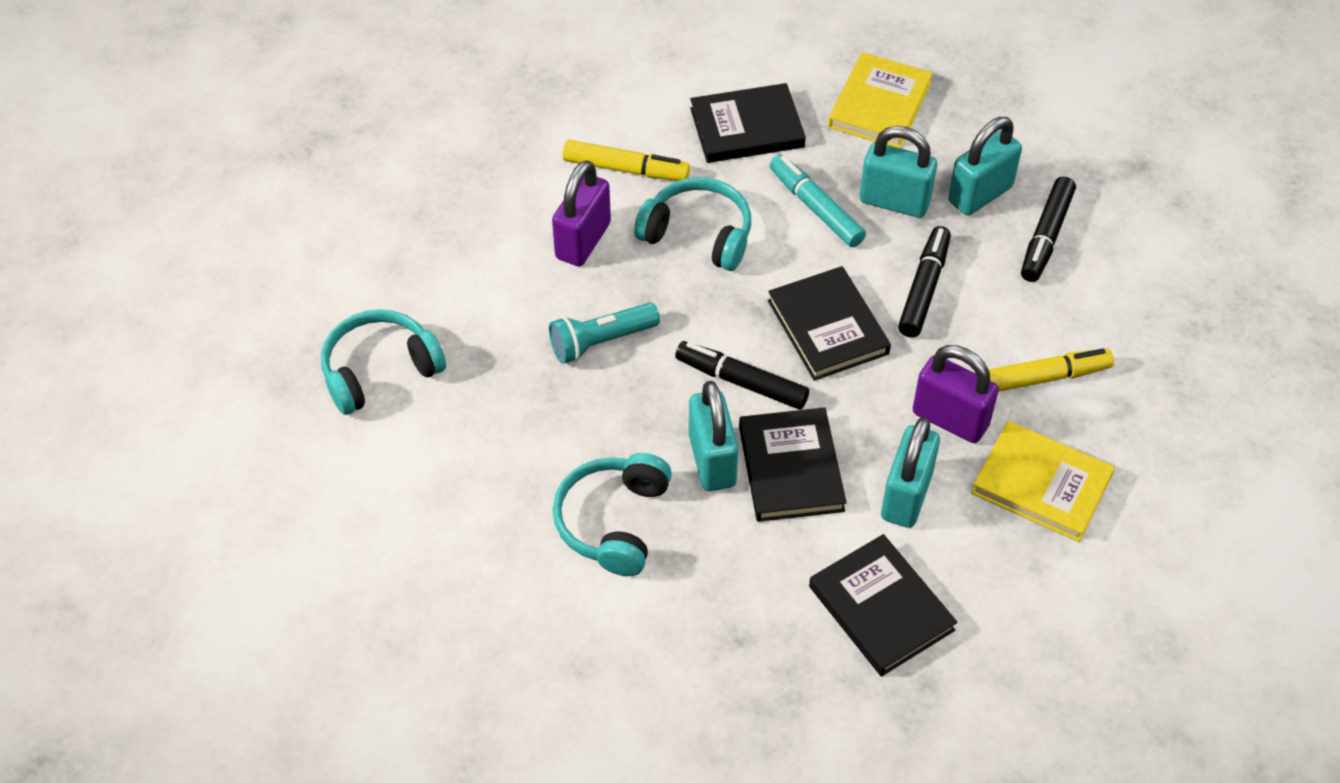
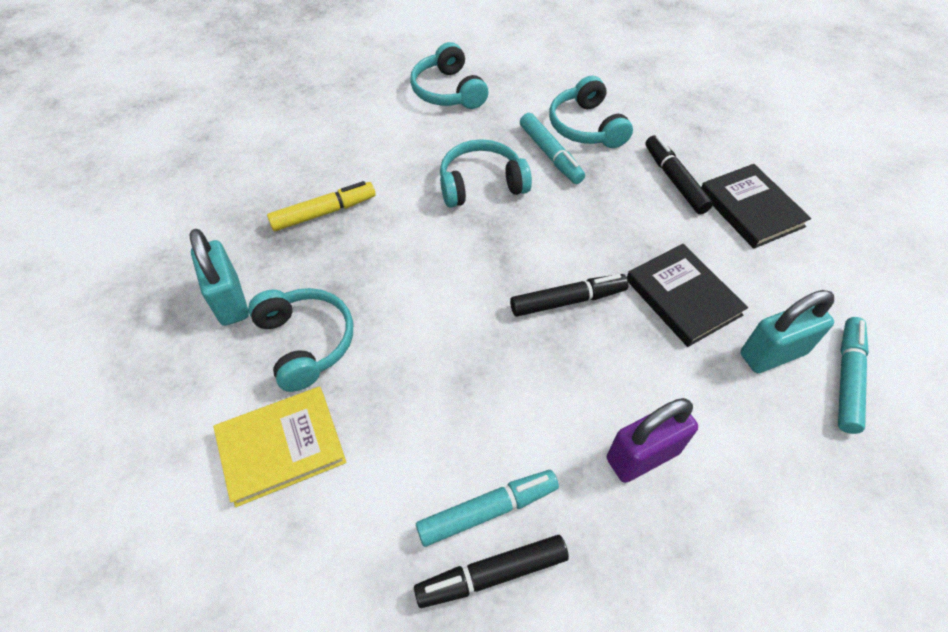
black book: [690,83,806,163] [739,407,847,522] [768,266,891,381] [809,534,958,676] = 4 -> [627,244,748,347] [701,164,811,249] = 2
purple padlock: [552,160,611,266] [912,345,999,443] = 2 -> [607,398,698,483] = 1
turquoise flashlight: [549,303,660,364] = 1 -> none = 0
turquoise headphones: [321,309,446,415] [553,453,672,576] [634,177,751,271] = 3 -> [248,288,353,392] [410,42,488,109] [440,139,532,208] [549,76,633,148] = 4
turquoise marker: [770,154,866,247] = 1 -> [416,470,559,547] [520,113,585,184] [838,317,869,434] = 3
turquoise padlock: [689,381,738,491] [860,126,937,218] [881,417,940,528] [948,117,1022,215] = 4 -> [190,229,249,326] [740,290,834,373] = 2
yellow book: [828,52,933,148] [971,421,1115,542] = 2 -> [213,387,346,507] = 1
yellow marker: [562,140,690,181] [989,348,1114,392] = 2 -> [267,181,376,231] = 1

